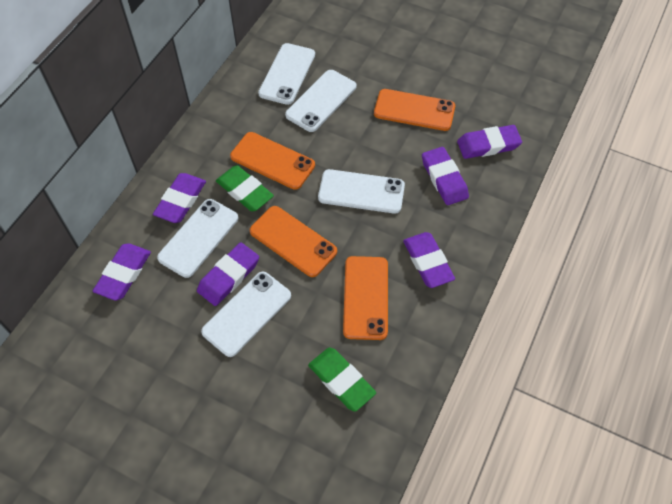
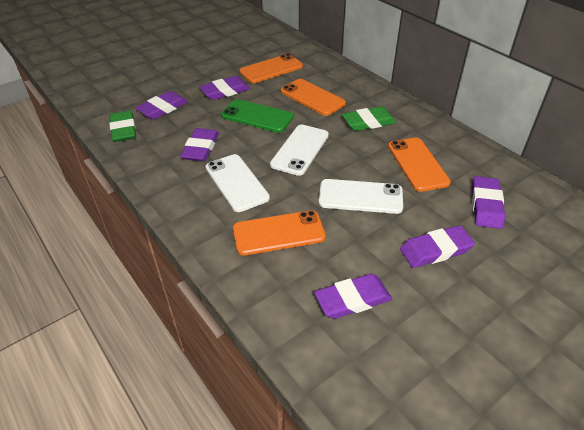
green phone: none = 0 -> [221,99,293,133] = 1
white phone: [157,199,238,278] [201,272,291,357] [258,43,315,105] [285,70,356,132] [318,169,405,214] = 5 -> [205,154,270,212] [270,125,329,176] [319,179,403,214] = 3

